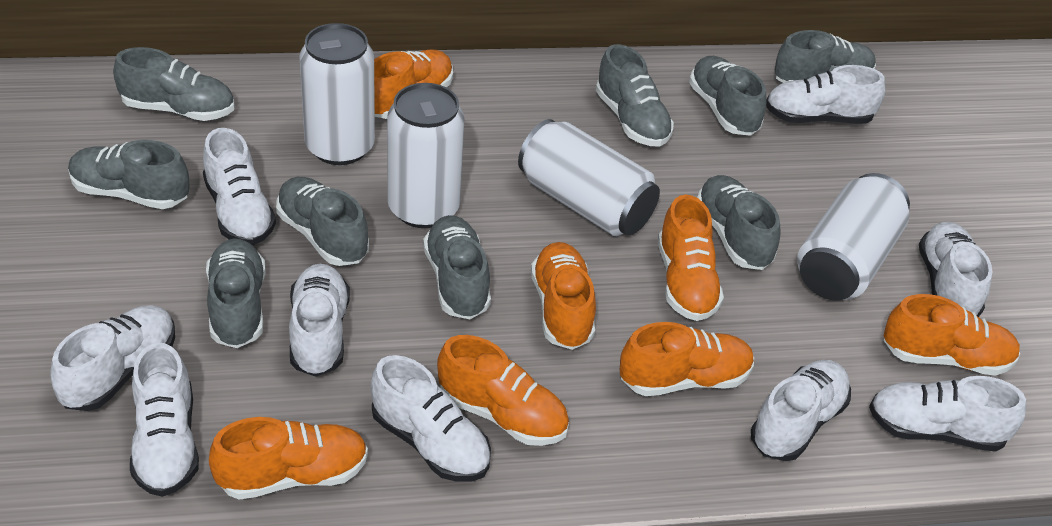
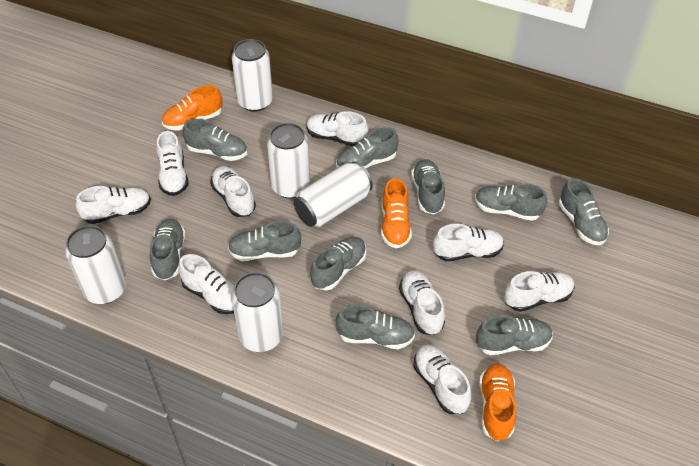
grey shoe: [68,140,190,209] [113,47,234,121] [206,238,265,348] [276,177,369,266] [423,215,491,319] [596,44,674,147] [689,56,767,136] [697,175,780,270] [774,30,876,83] = 9 -> [150,219,186,280] [183,119,247,161] [228,221,301,261] [310,237,366,290] [335,304,415,349] [336,127,399,168] [411,159,445,214] [475,183,547,221] [476,315,553,355] [559,178,609,245] = 10
orange shoe: [209,417,368,500] [374,49,453,119] [437,335,569,446] [531,242,596,350] [620,322,754,396] [658,195,724,321] [884,294,1020,376] = 7 -> [162,85,222,131] [381,178,412,248] [479,363,516,441] = 3
white can: [299,23,375,165] [387,83,465,228] [518,119,660,236] [797,173,910,301] = 4 -> [65,225,126,304] [231,272,283,352] [232,39,273,112] [267,123,310,199] [294,162,373,227] = 5

